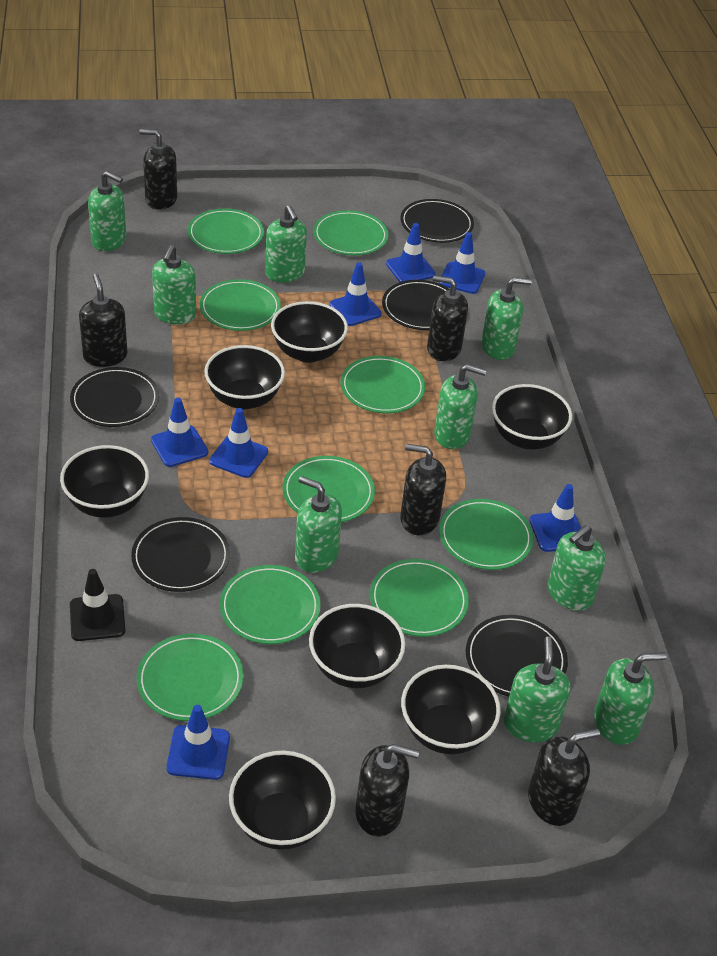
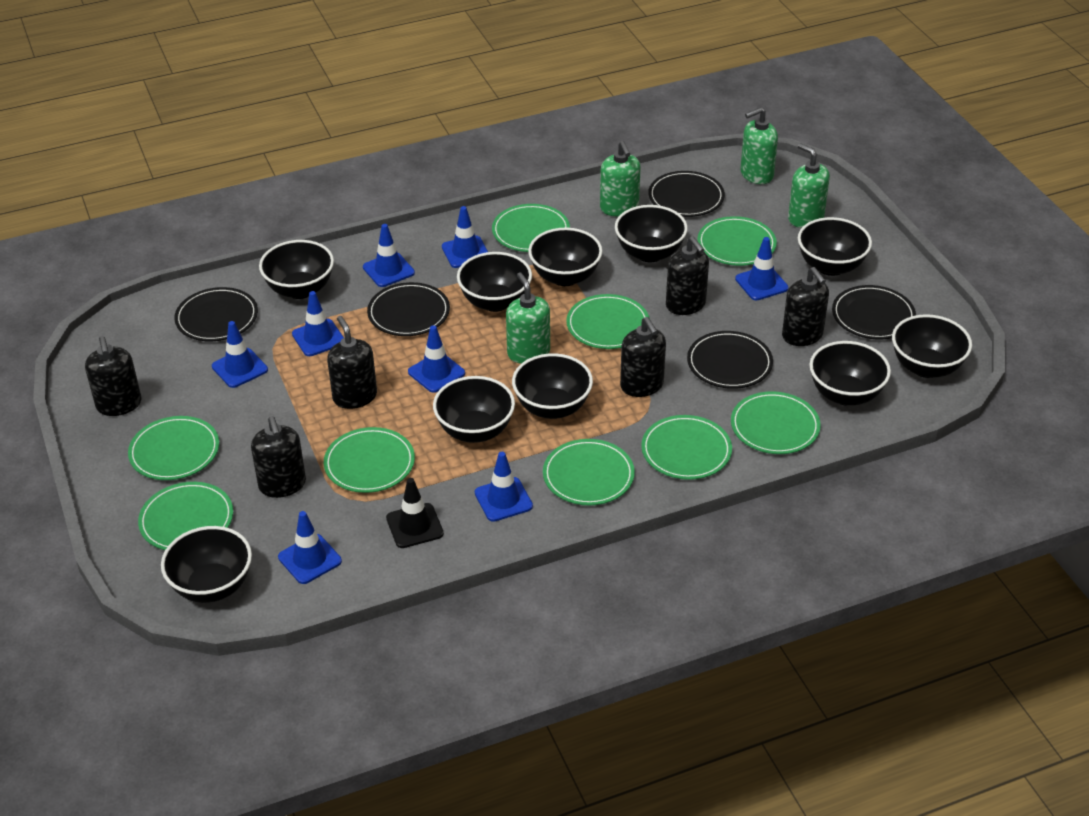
black bowl: [60,445,149,518] [204,345,285,409] [229,751,336,850] [271,301,348,363] [309,604,405,688] [401,665,501,754] [492,384,572,450] = 7 -> [161,526,252,603] [259,240,334,299] [433,376,515,443] [457,252,532,312] [512,353,593,419] [528,228,602,286] [615,205,688,262] [798,217,872,276] [809,341,891,406] [892,314,972,378] = 10
blue traffic cone: [151,398,208,467] [166,705,230,780] [209,408,268,478] [329,262,382,326] [386,223,436,282] [439,232,485,294] [529,484,581,552] = 7 -> [212,321,268,388] [278,511,342,584] [292,291,344,356] [363,224,415,287] [408,325,465,393] [442,206,488,268] [475,452,533,522] [735,237,789,301] = 8
green soap dispenser: [88,171,126,251] [152,245,196,325] [265,205,307,283] [295,476,342,573] [434,364,487,449] [481,277,532,360] [504,636,571,743] [548,525,606,611] [594,652,667,745] = 9 -> [506,272,550,364] [600,141,641,216] [740,107,778,184] [788,143,830,228] = 4

